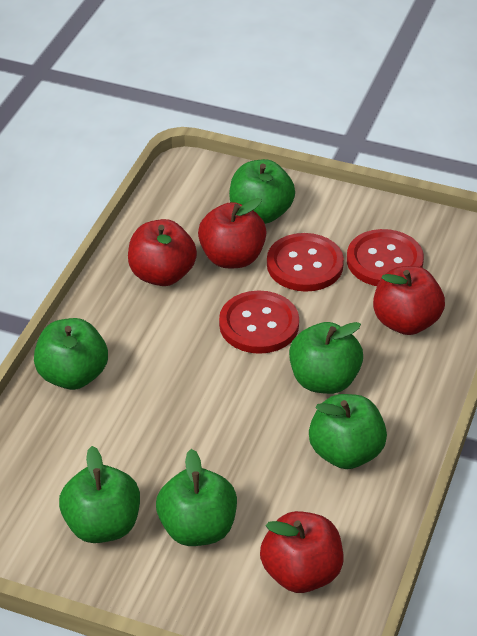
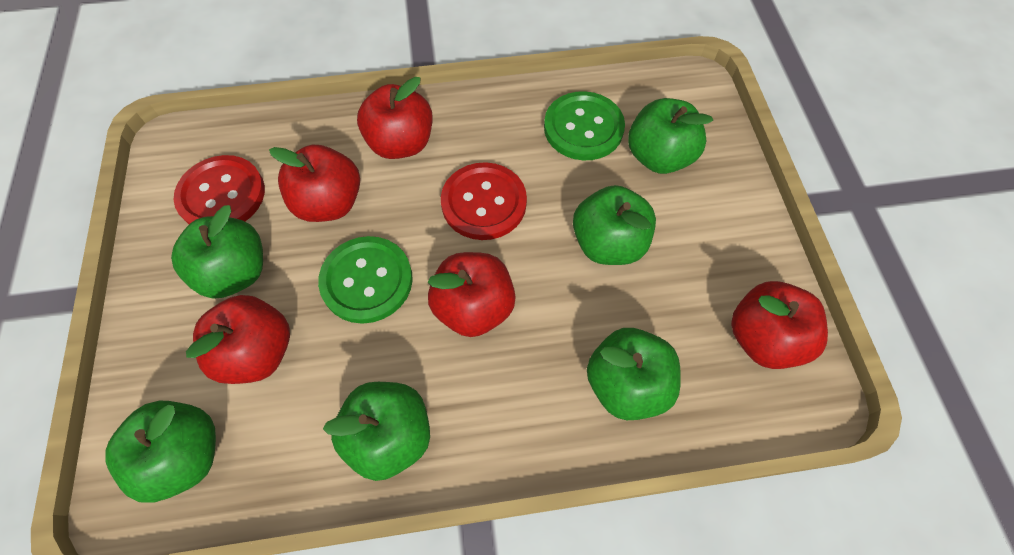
green button: none = 0 -> [318,236,413,324] [544,91,625,160] = 2
red apple: [128,219,197,286] [198,198,267,268] [260,511,343,593] [373,266,445,335] = 4 -> [186,295,290,384] [269,145,360,222] [357,77,432,159] [427,252,516,337] [731,281,828,369] = 5
red button: [219,290,299,354] [267,233,344,292] [347,229,424,286] = 3 -> [173,155,265,224] [441,162,527,240] = 2

